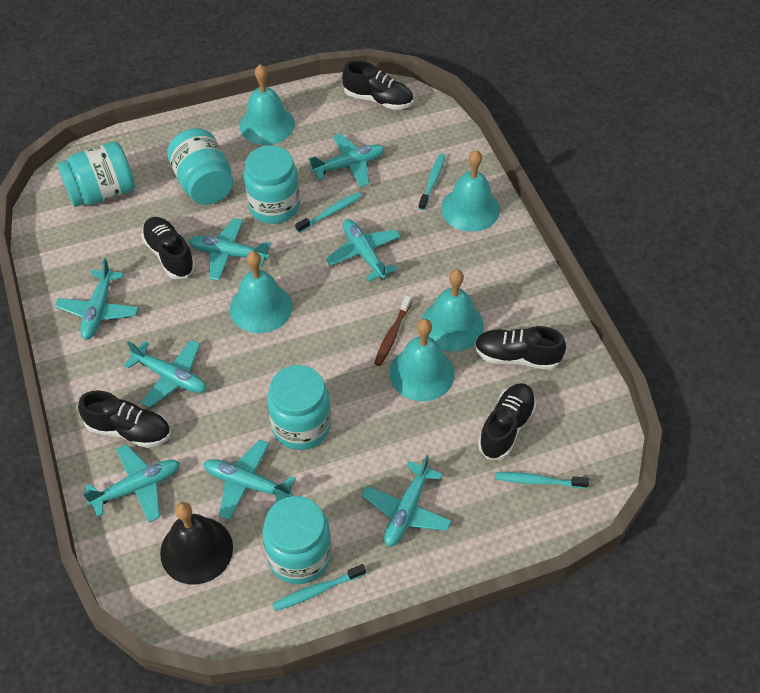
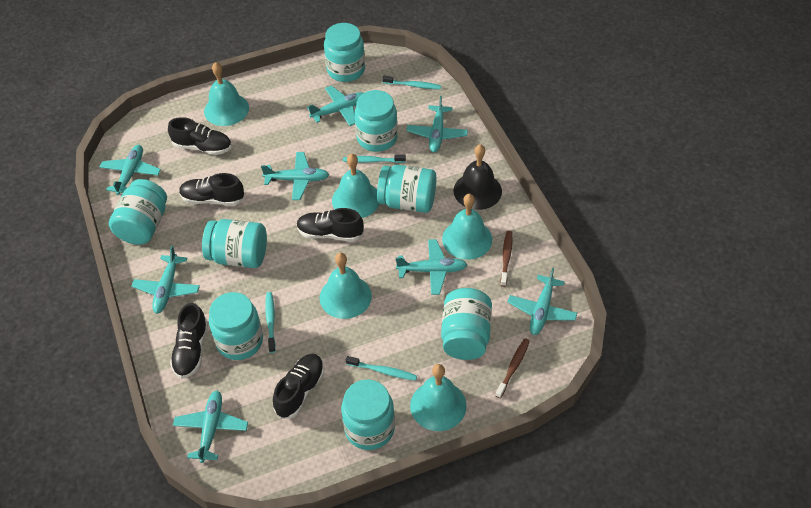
brown toothbrush: [374,295,412,366] = 1 -> [495,338,530,398] [500,231,512,287] = 2
turquoise jar: [57,141,135,207] [167,128,233,205] [244,145,300,224] [262,496,331,584] [267,365,331,450] = 5 -> [109,179,167,245] [202,219,267,268] [209,292,263,360] [324,23,365,82] [341,379,395,450] [355,90,398,152] [377,165,436,213] [441,288,492,360] = 8

